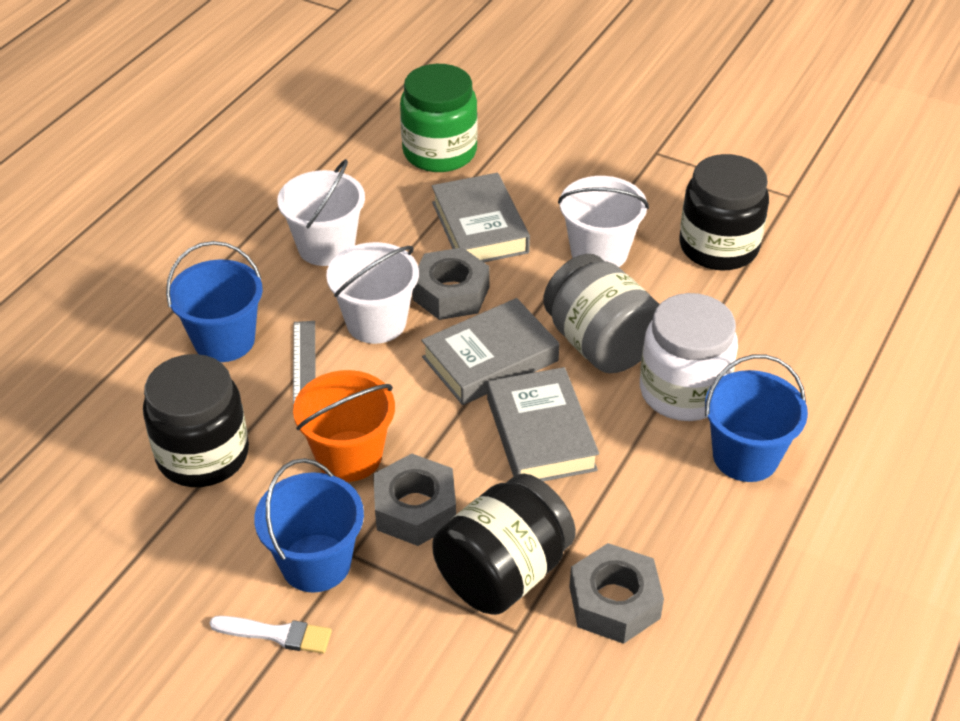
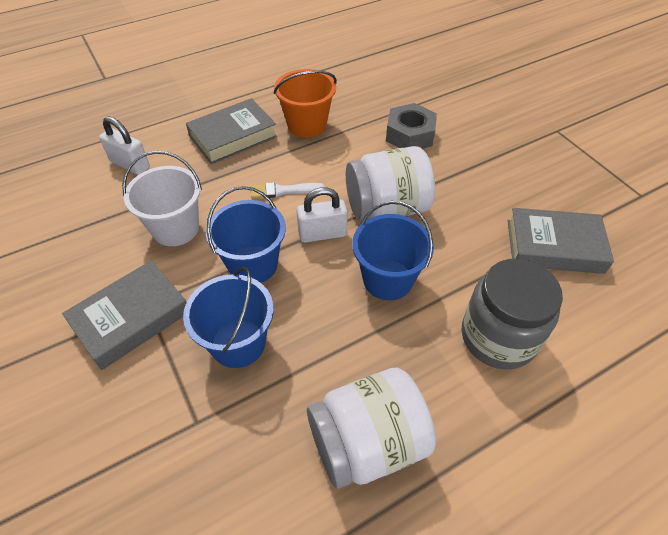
black jar: [143,354,249,487] [432,473,576,615] [679,154,769,271] = 3 -> none = 0
green jar: [400,64,478,172] = 1 -> none = 0
grey nut: [373,454,456,546] [412,247,490,320] [569,543,664,644] = 3 -> [386,103,437,149] = 1
grey ruler: [293,321,316,406] = 1 -> none = 0
white bucket: [277,159,365,266] [326,242,419,344] [558,176,649,267] = 3 -> [122,151,202,246] = 1
white jar: [640,293,738,421] = 1 -> [307,367,436,489] [346,146,435,220] = 2
white padlock: none = 0 -> [99,117,150,175] [296,187,348,243] = 2

